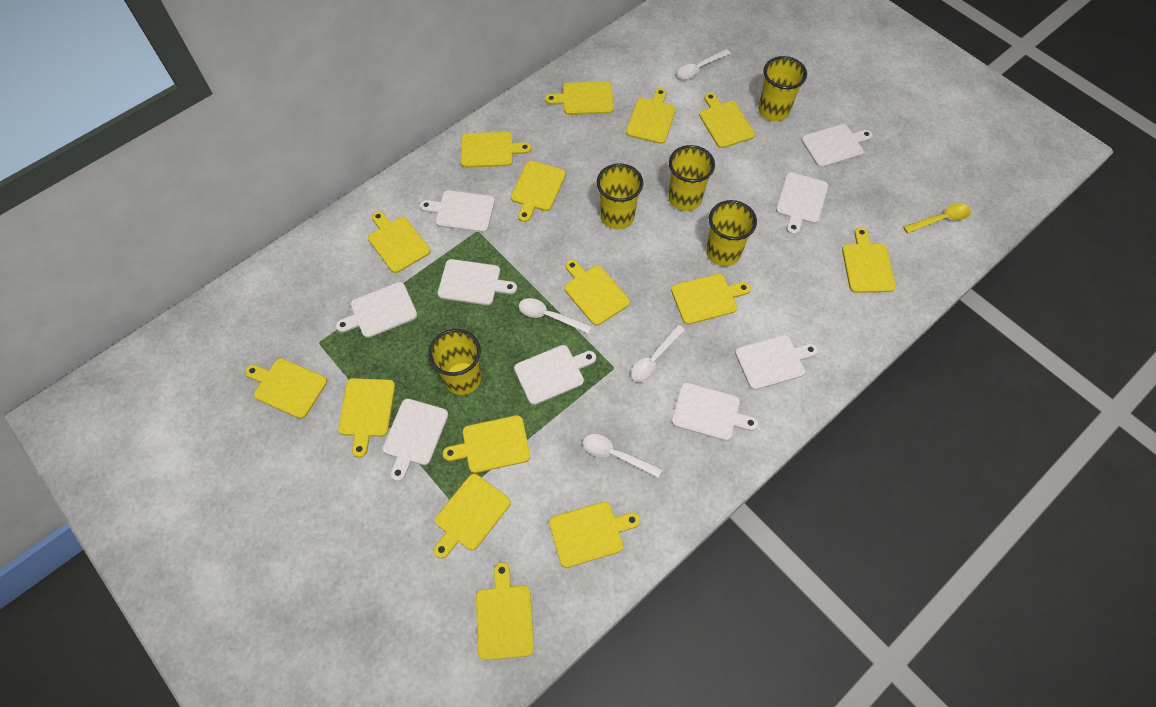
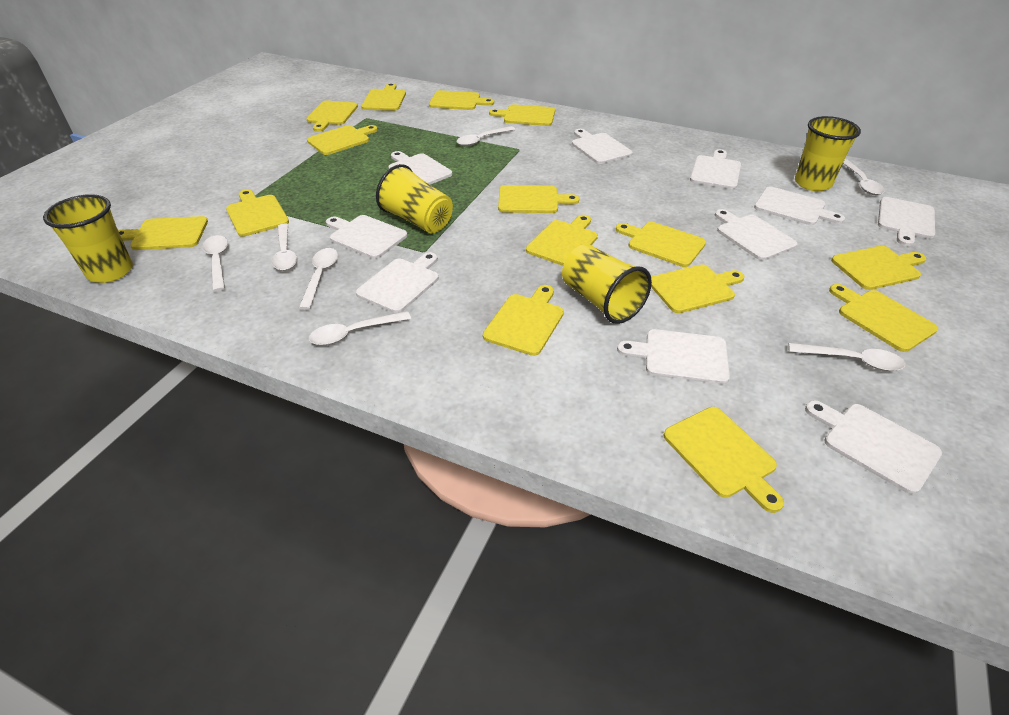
white cutting board: [336,282,417,338] [382,399,448,482] [420,190,495,232] [438,259,517,305] [514,345,596,405] [672,382,758,441] [735,335,818,390] [776,172,828,235] [801,124,873,168] = 9 -> [326,215,408,259] [356,252,439,313] [388,151,452,184] [572,129,632,164] [617,329,730,384] [690,149,741,189] [715,209,798,260] [754,186,845,225] [805,400,942,494] [878,197,935,246] = 10
white spoon: [519,298,592,334] [583,434,662,478] [631,325,684,382] [677,49,731,79] = 4 -> [203,235,228,292] [272,223,297,271] [299,248,338,310] [309,311,411,345] [457,126,515,146] [788,343,905,371] [843,159,885,195] = 7
yellow cup: [428,329,481,395] [597,163,643,229] [669,145,715,211] [706,200,757,266] [758,56,807,121] = 5 -> [43,194,133,283] [376,164,453,233] [562,244,652,324] [795,116,861,191] = 4
yellow spoon: [903,203,971,234] = 1 -> none = 0

